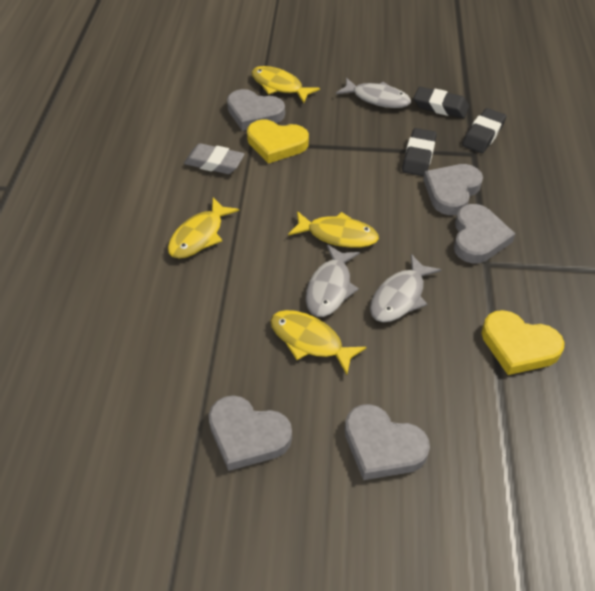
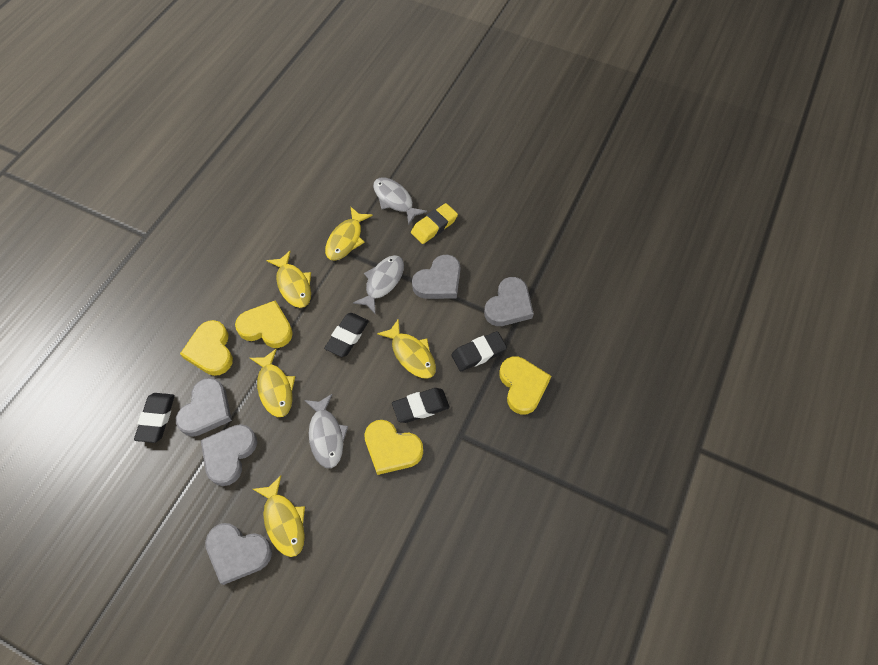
black eraser: [402,128,437,176] [414,87,469,118] [462,108,506,153] = 3 -> [134,393,175,443] [324,313,369,357] [392,388,450,423] [451,331,507,371] = 4
grey eraser: [184,143,245,174] = 1 -> none = 0
yellow eraser: none = 0 -> [411,203,458,244] = 1
yellow fish: [168,198,239,259] [251,66,320,103] [270,310,367,375] [288,211,379,248] = 4 -> [250,349,295,417] [253,476,305,557] [266,251,311,308] [325,206,373,261] [377,319,436,379] = 5
yellow heart: [247,119,309,164] [482,310,565,375] = 2 -> [180,320,233,376] [235,300,293,348] [364,420,423,475] [499,356,551,415] = 4

